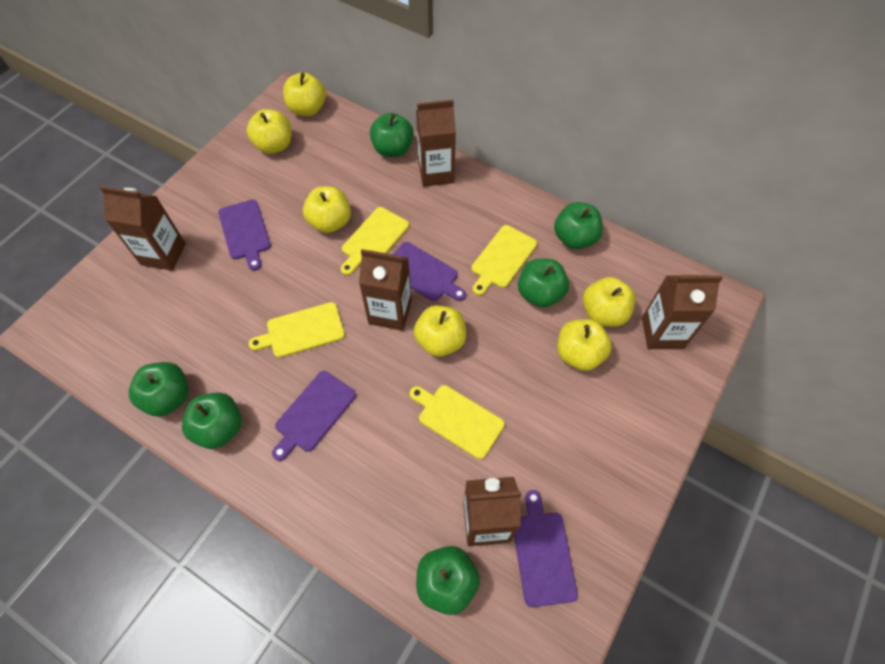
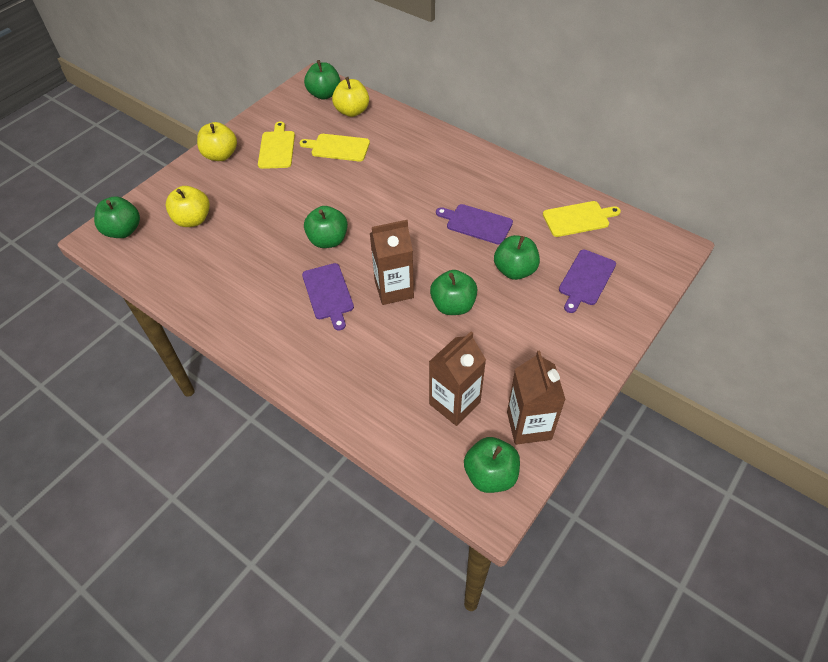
brown carton: [100,186,186,271] [359,249,412,331] [416,100,456,187] [463,477,521,546] [642,275,723,349] = 5 -> [370,220,414,305] [429,331,486,426] [507,350,566,445] = 3
purple cutting board: [218,200,271,271] [272,371,356,461] [393,242,466,301] [514,490,578,607] = 4 -> [302,263,354,331] [436,204,513,245] [559,250,616,313] = 3
yellow apple: [247,109,291,154] [283,72,326,116] [303,186,351,233] [414,305,466,357] [557,319,612,371] [583,277,636,327] = 6 -> [165,186,210,227] [197,122,237,161] [332,77,369,117] = 3
yellow cutting board: [249,302,345,358] [341,207,409,275] [410,385,505,459] [471,225,537,295] = 4 -> [258,121,295,169] [299,134,370,162] [543,201,621,237] = 3

